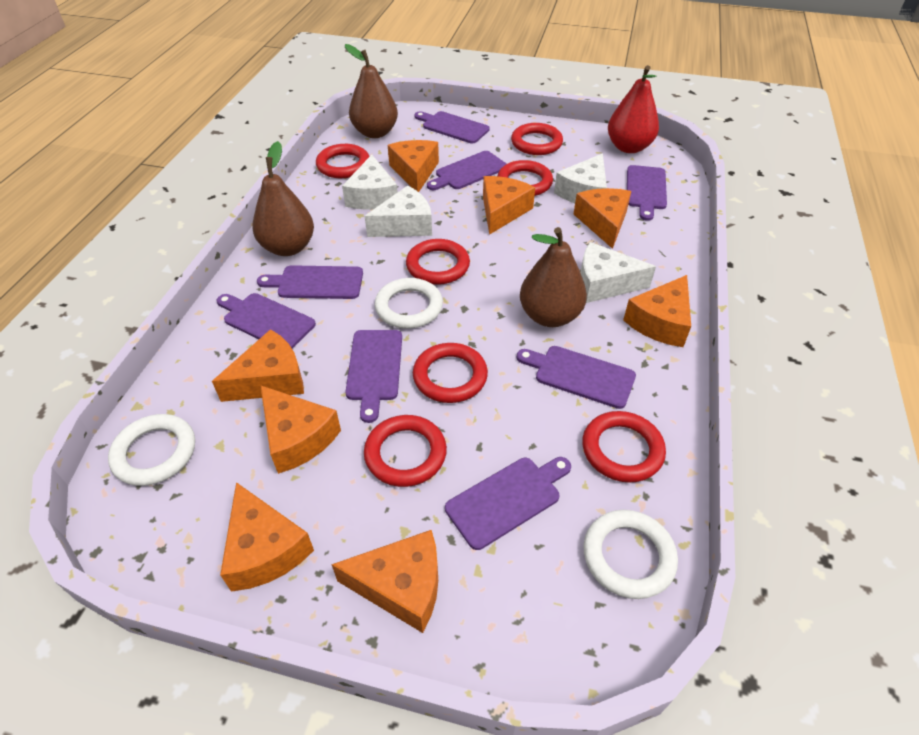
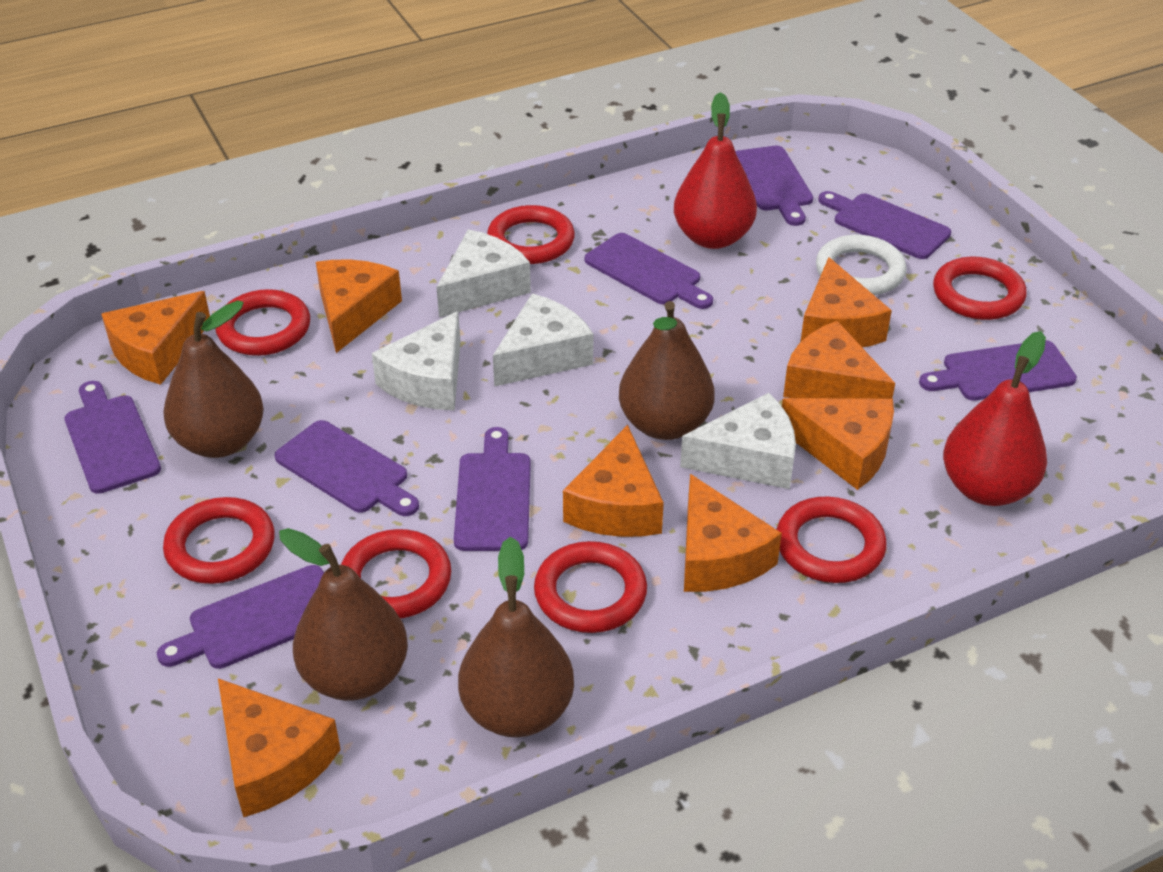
brown pear: [252,141,314,256] [345,44,398,138] [520,227,587,327] = 3 -> [163,300,264,458] [279,528,408,701] [458,537,574,737] [619,301,715,440] = 4
red pear: [608,65,659,153] = 1 -> [674,92,757,249] [943,331,1047,506] = 2
white ring: [108,414,195,486] [375,278,443,329] [583,510,678,599] = 3 -> [816,235,907,295] = 1

